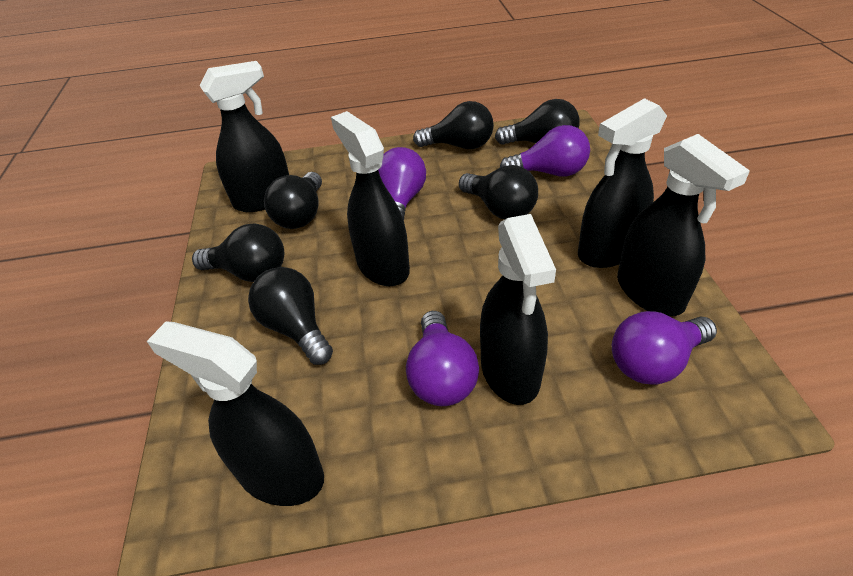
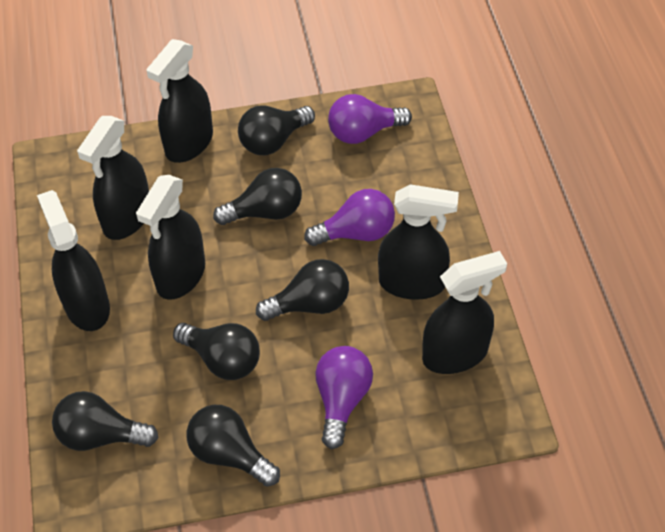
purple light bulb: [378,147,426,220] [406,311,479,406] [500,125,590,177] [612,311,717,385] = 4 -> [304,189,395,246] [315,346,373,449] [328,94,412,144] = 3

